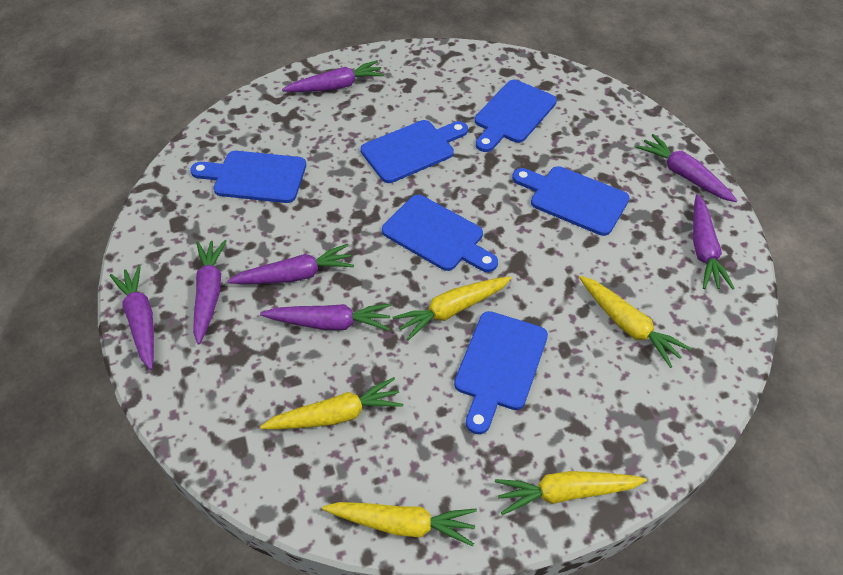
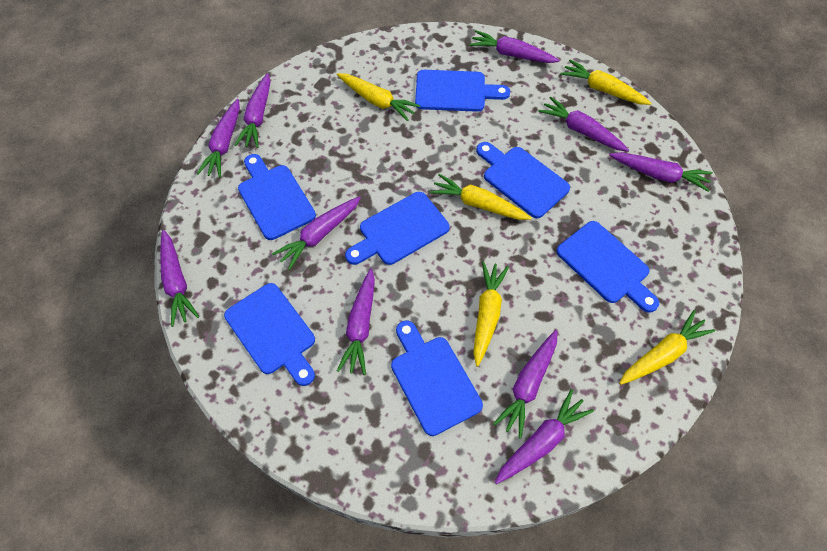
blue cutting board: [190,151,306,203] [361,120,468,183] [382,195,498,272] [454,311,548,434] [475,80,557,152] [512,166,630,236] = 6 -> [224,283,315,386] [238,154,316,240] [345,192,450,265] [391,320,483,436] [415,70,510,112] [476,142,570,218] [556,221,659,313] = 7
purple carrot: [110,265,154,370] [193,240,227,345] [227,244,354,284] [260,304,391,331] [282,60,385,92] [636,134,738,202] [693,194,735,290] = 7 -> [160,230,199,327] [197,99,240,177] [235,73,271,148] [272,196,361,270] [337,268,375,375] [469,30,559,63] [493,330,558,439] [495,389,594,484] [538,97,629,152] [609,152,713,192] = 10

